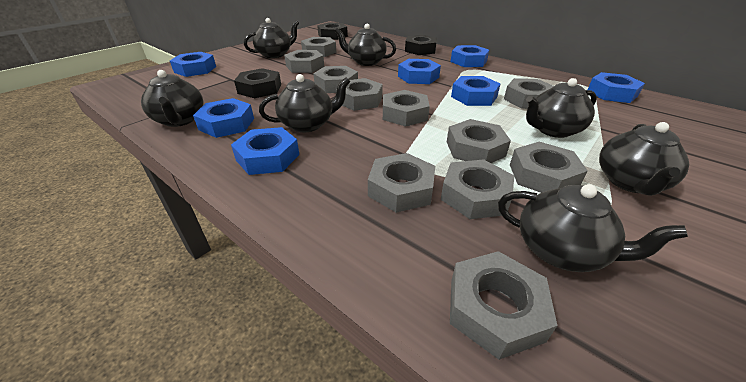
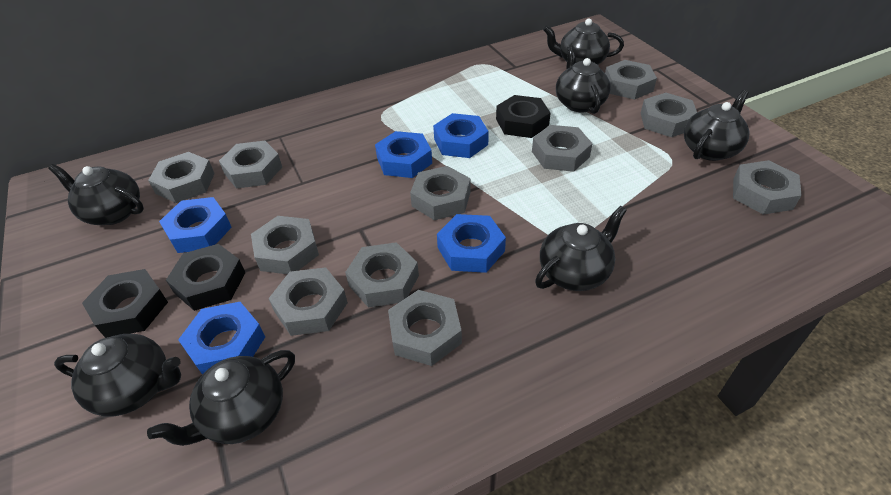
blue nut: [170,52,216,77] [193,98,254,138] [231,127,299,175] [398,59,441,84] [451,45,489,67] [451,76,500,106] [588,72,645,103] = 7 -> [159,197,232,253] [178,302,265,375] [375,131,432,178] [433,113,489,158] [437,214,506,273] = 5

